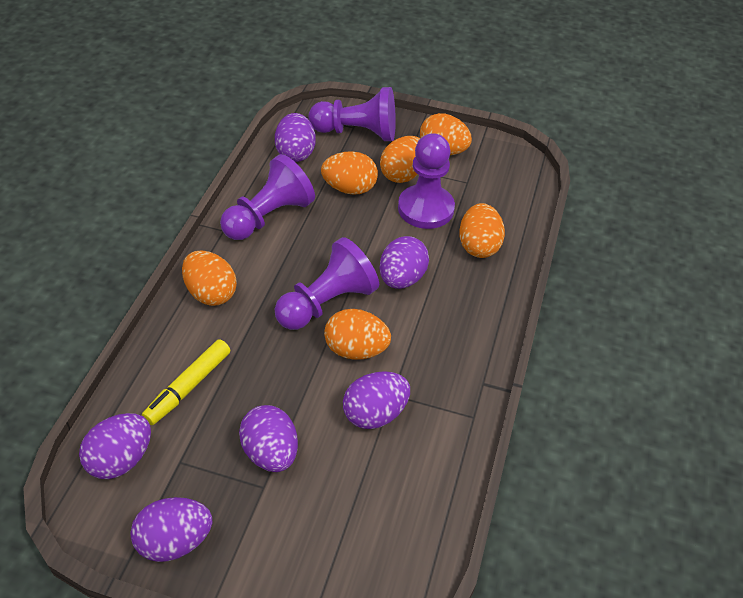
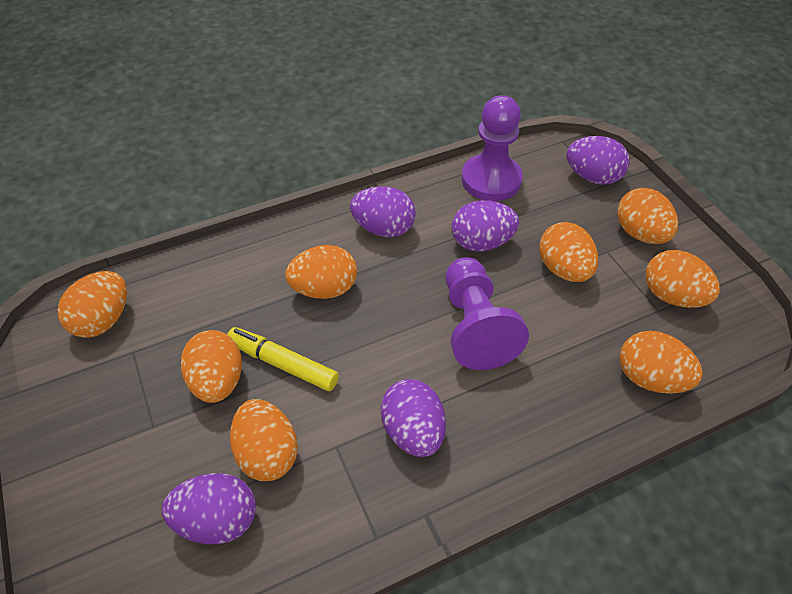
orange egg: [182,250,237,306] [321,151,378,195] [324,309,391,360] [380,136,421,183] [420,113,472,155] [459,203,505,258] = 6 -> [58,271,127,338] [181,330,242,403] [230,399,298,481] [285,245,357,299] [539,222,598,282] [617,188,678,244] [620,331,703,394] [645,250,720,308] = 8
purple egg: [79,413,151,479] [130,497,212,562] [239,405,298,472] [275,113,316,162] [343,371,410,429] [380,236,429,289] = 6 -> [162,473,256,544] [350,186,416,237] [380,379,446,457] [452,200,519,252] [566,136,630,185] = 5
purple pawn: [220,154,315,240] [275,237,379,330] [309,87,396,141] [398,133,455,229] = 4 -> [446,257,529,370] [462,95,523,201] = 2

